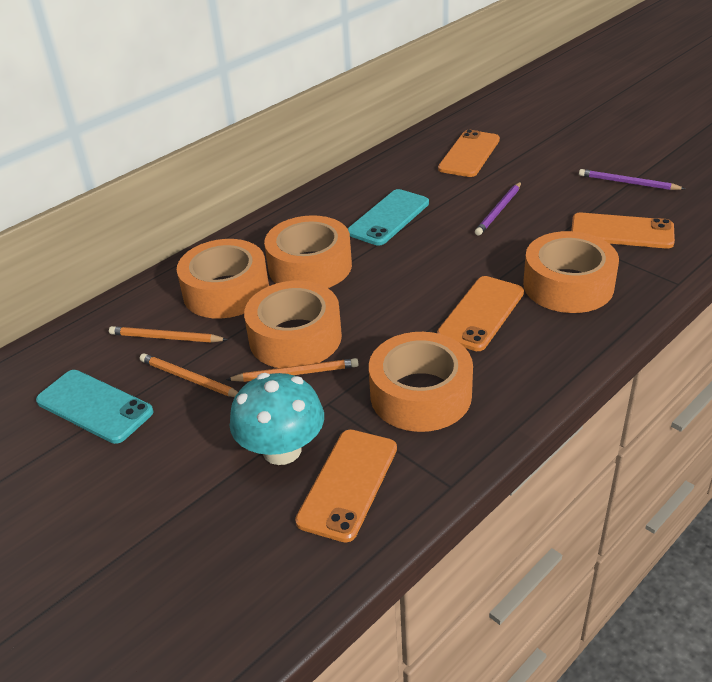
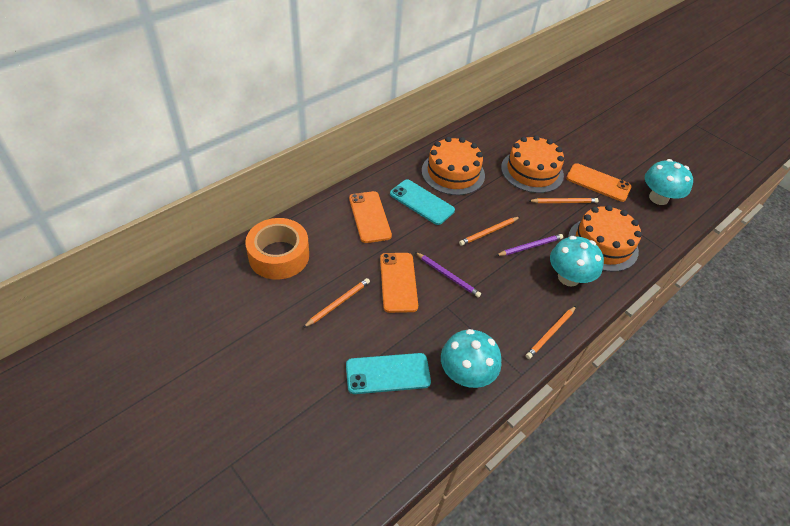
orange cake: none = 0 -> [422,137,485,195] [501,135,564,193] [568,205,642,272] = 3
orange pencil: [109,326,228,343] [140,353,238,397] [226,358,359,382] = 3 -> [303,278,370,328] [459,217,520,246] [526,306,576,359] [529,198,598,203] = 4
orange phone: [295,430,397,542] [437,276,524,351] [438,130,500,177] [571,213,675,249] = 4 -> [349,191,392,243] [380,253,418,313] [566,163,631,202] = 3
orange tape: [177,239,269,319] [244,281,342,368] [264,215,352,288] [369,332,473,432] [523,231,619,313] = 5 -> [245,218,309,280] = 1
turquoise mushroom: [230,373,324,465] = 1 -> [441,329,501,388] [550,236,604,286] [645,159,693,205] = 3

